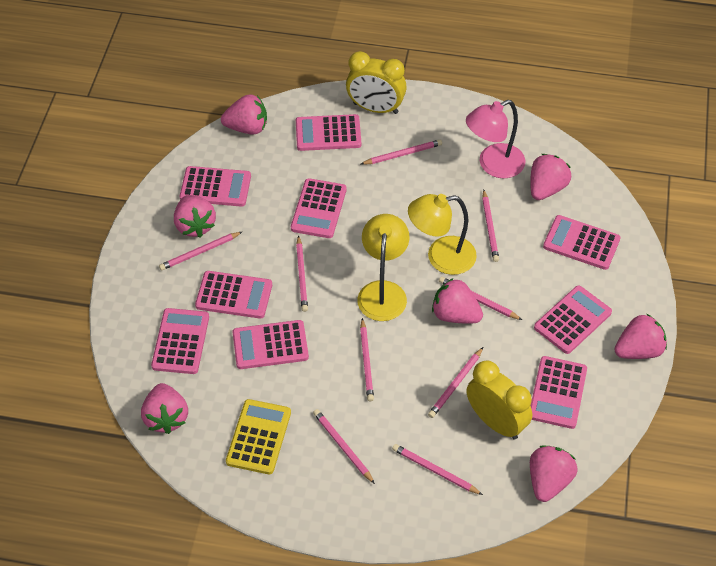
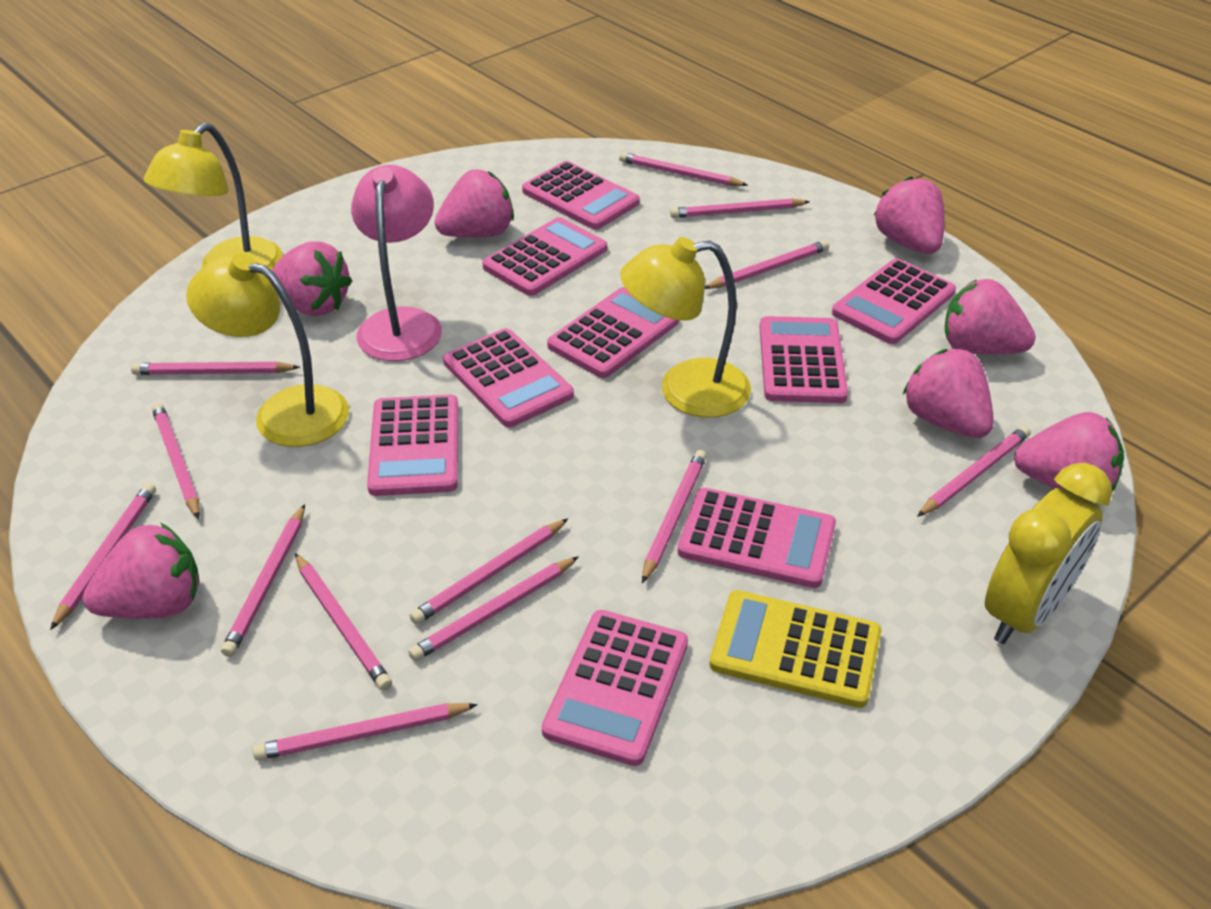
pink pencil: [159,232,242,271] [296,235,308,312] [313,409,375,484] [360,318,374,401] [361,140,442,165] [392,444,483,495] [428,347,483,418] [439,276,522,320] [482,190,499,262] = 9 -> [50,483,156,630] [131,362,300,375] [152,403,200,519] [221,504,305,657] [253,703,478,760] [295,553,392,690] [408,556,579,661] [409,519,568,625] [619,152,748,186] [642,450,707,583] [670,198,810,218] [705,240,829,289] [917,426,1031,517] = 13
yellow clock: [346,51,407,114] [467,360,532,440] = 2 -> [985,463,1112,644] = 1
yellow lamp: [357,214,409,321] [408,194,477,275] = 2 -> [144,123,283,270] [186,253,349,447] [620,237,751,418] = 3

